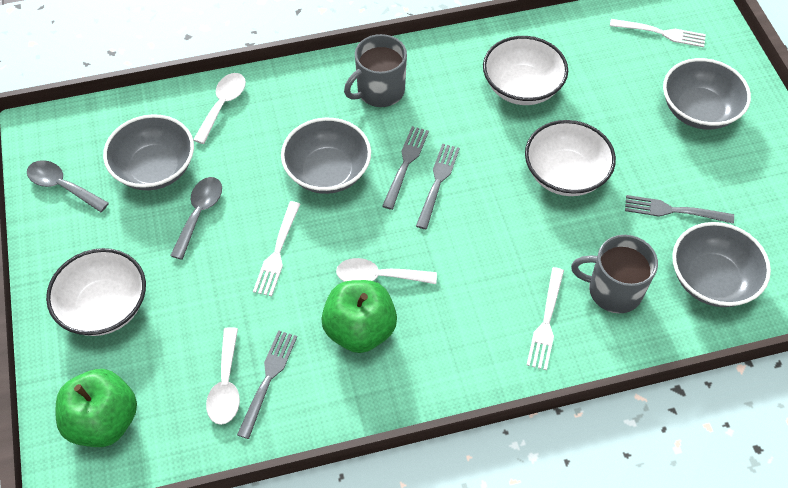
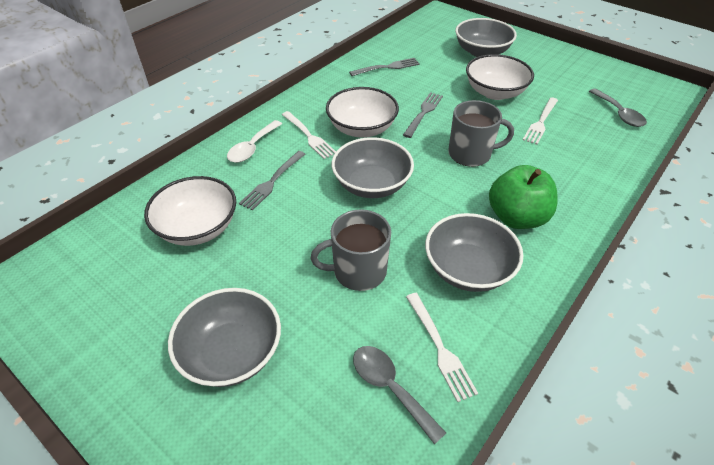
green apple: [56,369,137,447] [321,280,397,353] = 2 -> [489,165,558,229] = 1
grey fork: [237,330,297,439] [382,126,429,210] [416,144,460,229] [625,195,734,224] = 4 -> [239,151,305,211] [349,58,420,76] [403,92,443,138] = 3
white spoon: [193,73,246,144] [206,327,240,425] [336,258,437,284] = 3 -> [227,120,282,163] = 1

